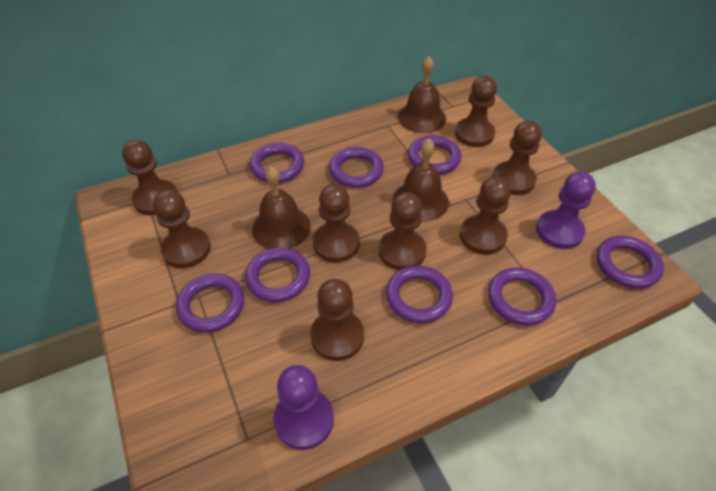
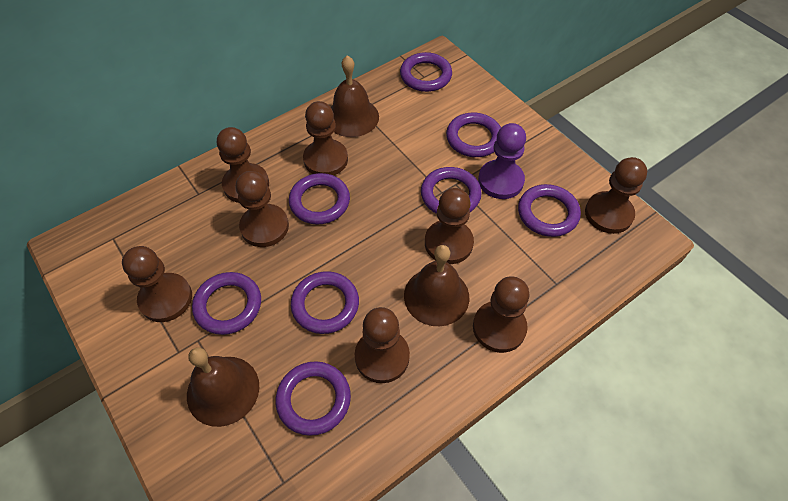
purple pawn: [273,365,334,450] [536,172,596,249] = 2 -> [478,123,526,199] = 1

